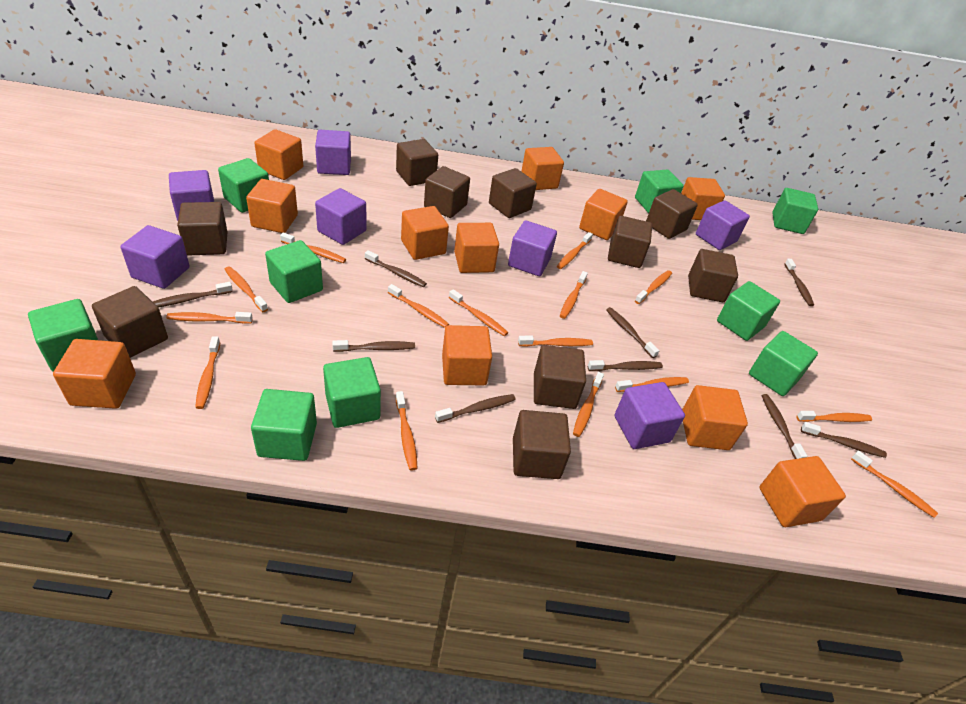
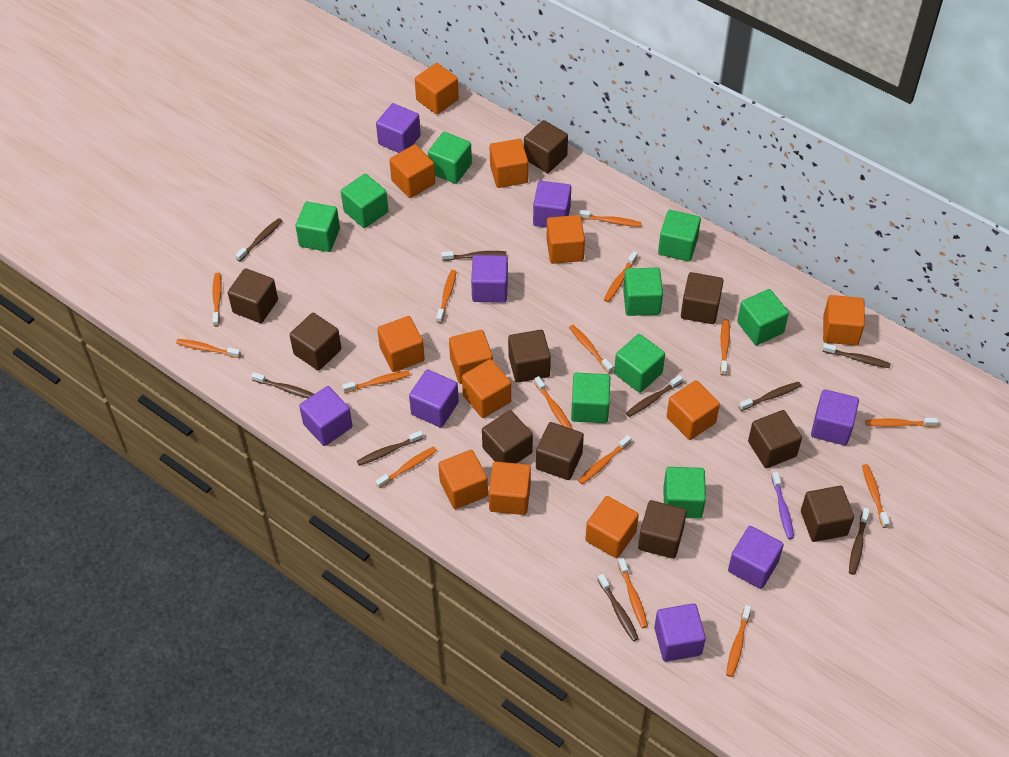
orange cube: [53,339,136,409] [246,179,298,233] [254,129,303,180] [401,206,449,260] [442,325,492,385] [454,223,499,273] [521,147,564,190] [579,189,628,240] [681,177,725,220] [682,385,748,450] [759,456,846,527] = 11 -> [377,316,425,372] [389,145,435,198] [415,63,459,114] [438,450,488,509] [449,330,493,384] [462,359,511,418] [489,462,531,515] [490,139,528,188] [546,215,585,264] [585,496,639,558] [667,380,720,440] [823,295,865,346] = 12
purple cube: [120,225,190,289] [169,170,214,221] [315,130,351,175] [315,188,367,245] [508,220,557,276] [614,382,685,449] [696,200,750,250] = 7 -> [299,386,352,446] [376,103,421,153] [409,370,459,428] [471,255,508,303] [533,181,571,228] [654,603,706,662] [728,526,784,589] [811,389,859,445] = 8
purple toothbrush: none = 0 -> [771,472,794,539] = 1

